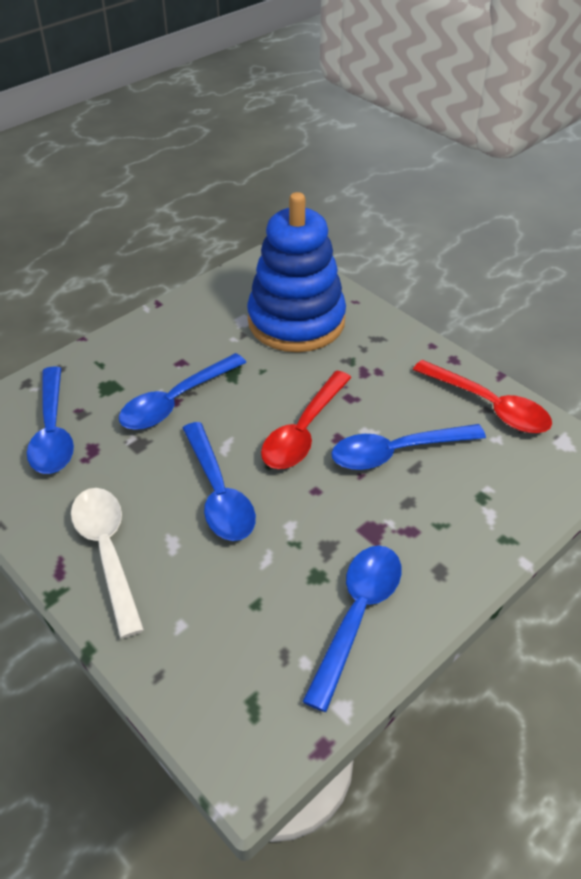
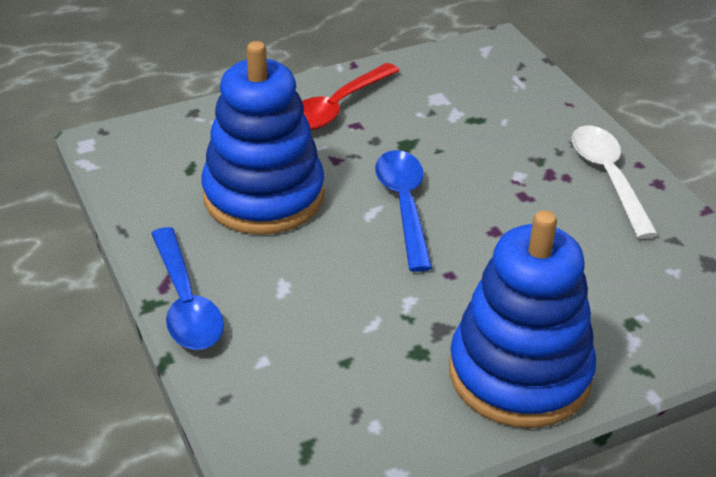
blue spoon: [27,366,74,474] [119,353,247,430] [183,422,256,541] [302,545,402,712] [331,424,486,470] = 5 -> [151,227,224,350] [375,150,432,272] = 2
blue stacking toy: [247,192,346,352] = 1 -> [201,41,324,235] [449,210,596,428] = 2
red spoon: [261,371,351,469] [413,360,552,433] = 2 -> [302,63,400,130] = 1

